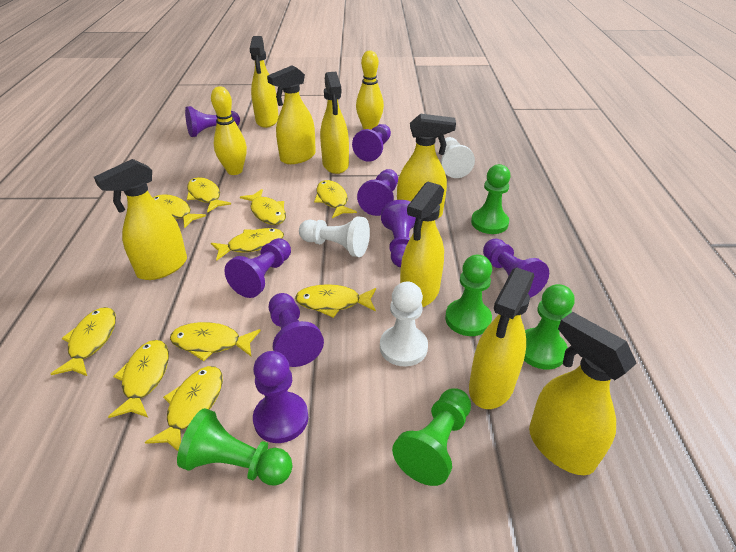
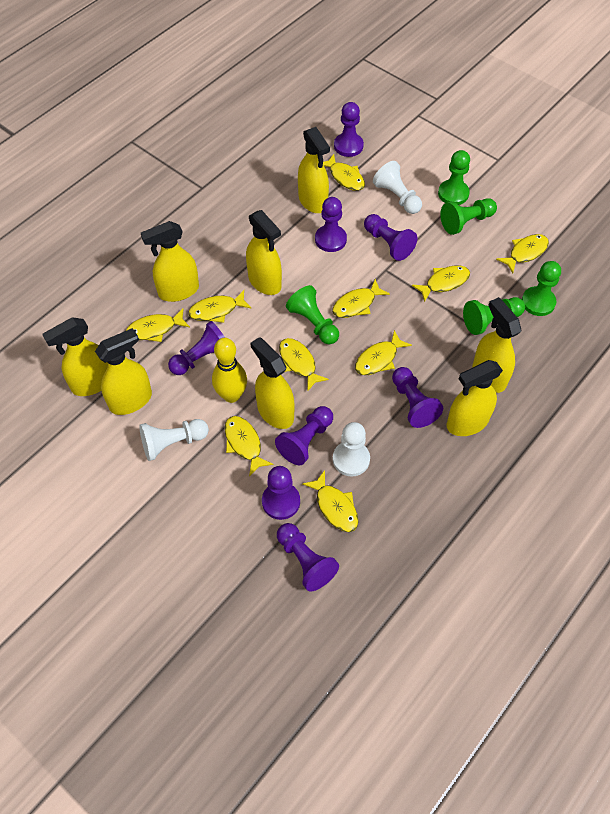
yellow bowling pin: [211,86,247,175] [356,50,384,130] = 2 -> [212,338,247,403] = 1

